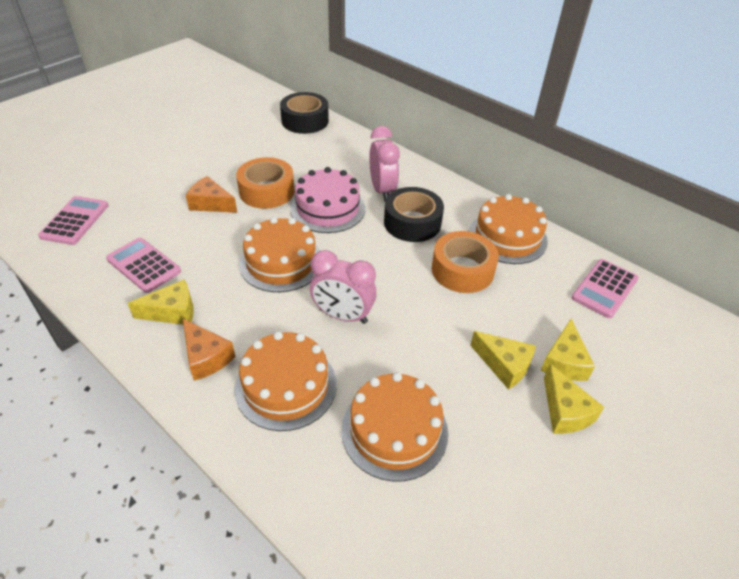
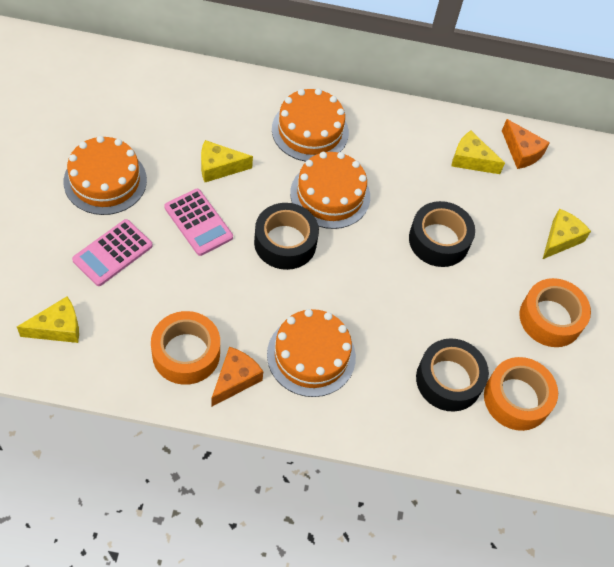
black tape: [280,92,329,134] [384,187,444,242] = 2 -> [254,203,319,270] [409,201,475,267] [416,338,489,412] = 3
orange tape: [236,157,295,209] [432,231,499,293] = 2 -> [151,311,220,385] [484,357,558,431] [519,278,591,347] = 3
pink cake: [290,167,365,233] = 1 -> none = 0
pink calculator: [38,196,109,245] [106,238,181,293] [571,259,639,318] = 3 -> [72,219,153,286] [165,189,233,256] = 2
pink clock: [310,250,377,324] [369,126,400,201] = 2 -> none = 0

